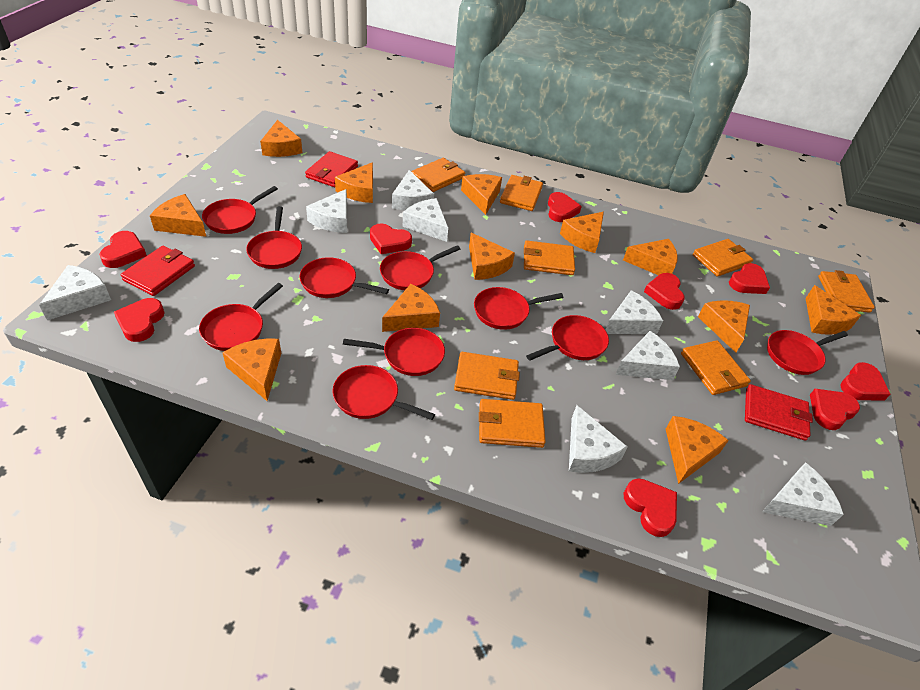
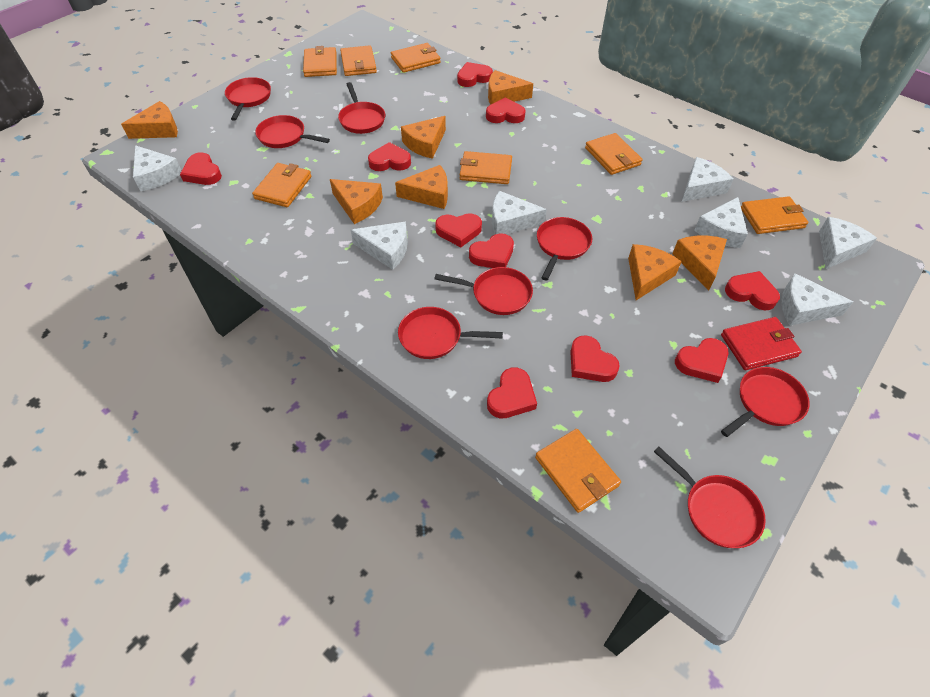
orange cheese: [150,194,206,237] [222,338,281,401] [260,120,302,157] [335,162,373,203] [382,284,440,332] [461,174,502,215] [469,233,515,280] [560,212,604,253] [623,239,678,275] [666,416,729,484] [698,300,750,353] [806,285,861,335] = 12 -> [121,101,178,139] [330,179,383,224] [395,165,448,209] [401,116,446,159] [488,70,533,105] [628,244,682,300] [672,236,727,291] = 7
red heart: [99,231,147,268] [114,298,165,342] [370,223,412,254] [548,192,582,222] [624,478,677,537] [644,273,685,310] [729,263,770,294] [810,389,860,430] [840,362,891,400] = 9 -> [180,152,222,185] [368,142,411,171] [435,213,482,247] [457,62,493,87] [469,233,514,268] [486,97,526,123] [487,367,537,419] [570,335,620,382] [675,338,729,383] [725,271,780,311] = 10
red pan: [199,283,283,351] [202,186,278,234] [246,206,302,269] [299,257,389,298] [332,365,435,420] [343,328,445,376] [380,245,460,290] [474,287,563,330] [526,315,609,360] [767,330,848,375] = 10 -> [225,77,271,121] [255,115,330,148] [338,82,385,134] [398,307,503,359] [435,267,533,315] [537,217,592,280] [654,447,766,548] [721,367,810,437] = 8
red wallet: [120,246,195,296] [305,151,358,187] [745,384,813,441] = 3 -> [721,317,802,370] = 1
white cheese: [39,265,111,320] [306,189,347,233] [392,170,434,210] [403,198,448,242] [569,405,628,473] [606,290,663,334] [615,331,680,380] [762,462,844,526] = 8 -> [133,145,182,191] [351,222,408,270] [492,191,547,234] [682,157,734,202] [694,197,748,248] [781,273,853,326] [819,217,877,269] = 7

